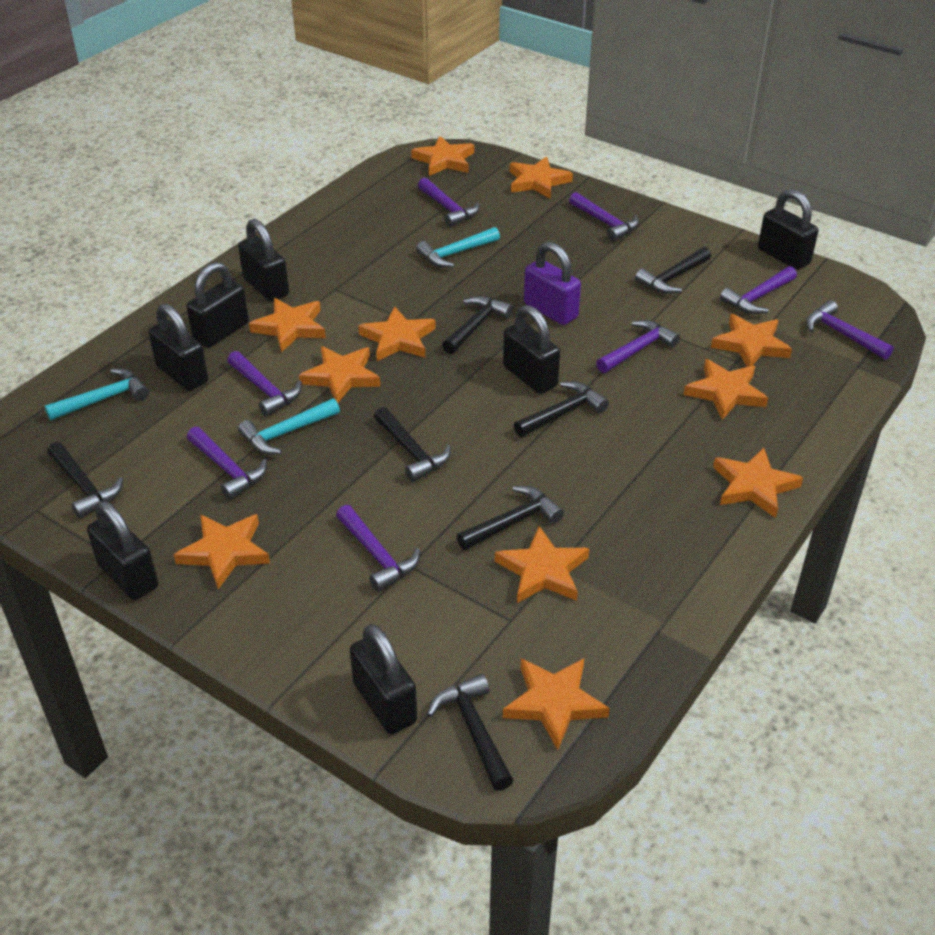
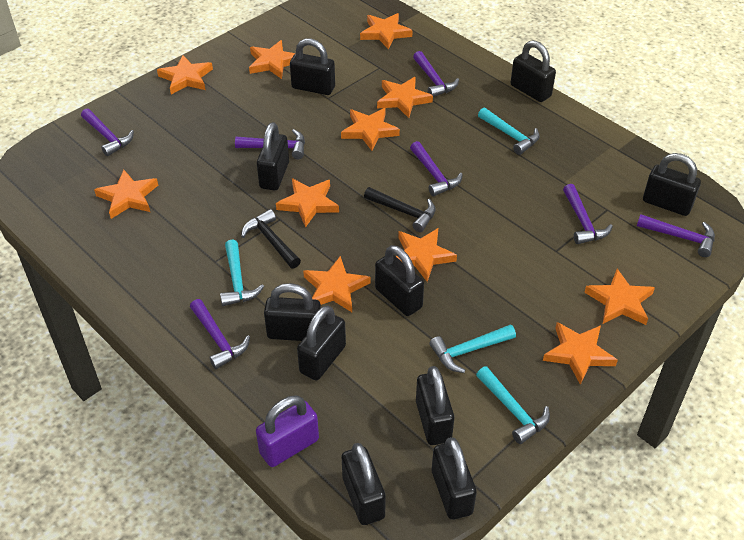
black hammer: [47,442,124,518] [374,407,451,482] [427,674,514,791] [442,296,513,354] [457,486,564,550] [514,381,609,437] [635,247,711,294] = 7 -> [241,209,301,268] [364,187,436,232] = 2
black padlock: [87,501,158,600] [149,303,208,391] [186,262,249,348] [238,219,289,302] [350,624,417,734] [503,305,560,394] [758,189,818,270] = 7 -> [257,122,289,190] [264,283,321,341] [290,38,335,95] [297,305,346,380] [342,443,386,525] [375,245,424,316] [416,366,454,445] [432,437,477,520] [511,40,556,102] [643,153,701,216] = 10
purple hammer: [187,427,267,500] [227,351,302,416] [336,505,420,592] [418,178,480,227] [569,192,639,242] [596,320,680,373] [720,266,797,314] [806,300,894,360] = 8 -> [81,108,134,156] [190,299,250,369] [235,129,305,159] [410,141,463,196] [413,51,459,97] [563,184,613,244] [637,214,715,257] = 7
turquoise hammer: [45,368,149,421] [238,398,340,455] [416,227,500,268] = 3 -> [220,240,264,306] [429,325,516,373] [476,366,550,444] [478,107,540,155] = 4

